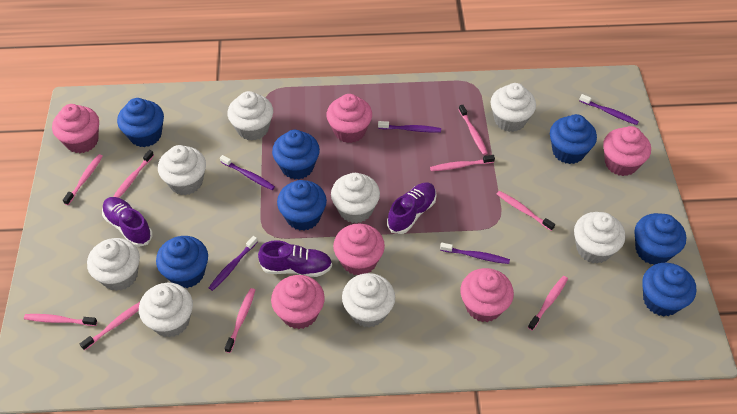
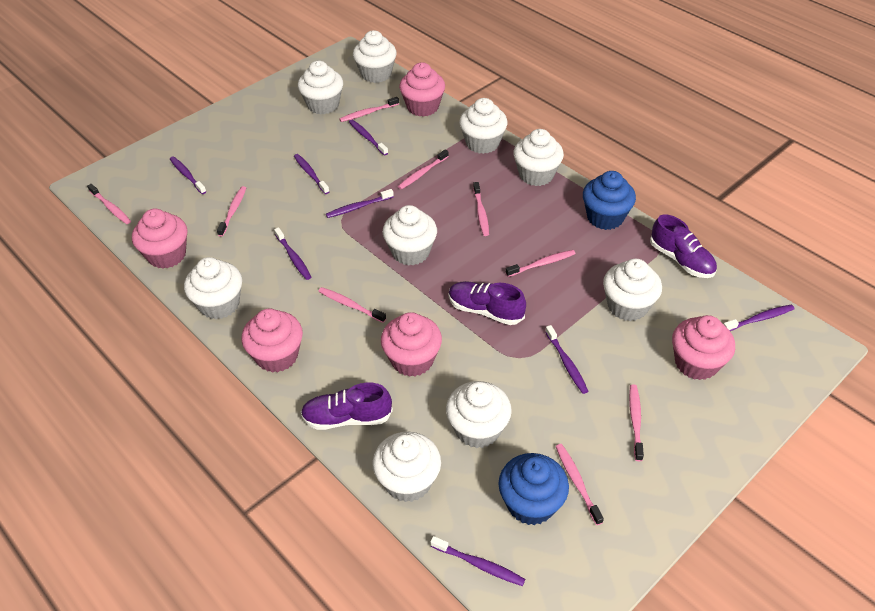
blue cupcake: [117,98,164,147] [156,236,208,288] [272,130,320,180] [277,180,327,231] [550,114,597,164] [634,213,686,265] [642,263,696,316] = 7 -> [498,453,569,525] [583,171,636,230] = 2
pink cupcake: [52,104,99,153] [271,275,325,329] [327,94,372,143] [333,223,385,275] [460,268,514,322] [603,126,651,176] = 6 -> [132,209,187,269] [241,308,303,373] [381,312,442,377] [399,62,445,117] [672,315,735,380] = 5
purple toothbrush: [209,236,258,291] [220,155,275,190] [378,121,441,133] [440,243,510,264] [579,94,639,125] = 5 -> [170,156,207,194] [274,227,311,280] [294,154,329,194] [326,189,394,218] [349,120,388,156] [430,536,525,586] [545,325,588,394] [724,304,795,331] = 8
white cupcake: [87,238,140,291] [139,283,193,337] [158,145,206,195] [227,91,273,141] [331,173,380,223] [342,273,395,327] [491,83,536,132] [574,212,625,264] = 8 -> [184,257,242,319] [298,61,343,115] [353,30,397,83] [373,432,441,502] [383,205,437,266] [446,381,512,448] [459,98,508,154] [513,129,564,186] [603,259,662,321] = 9

